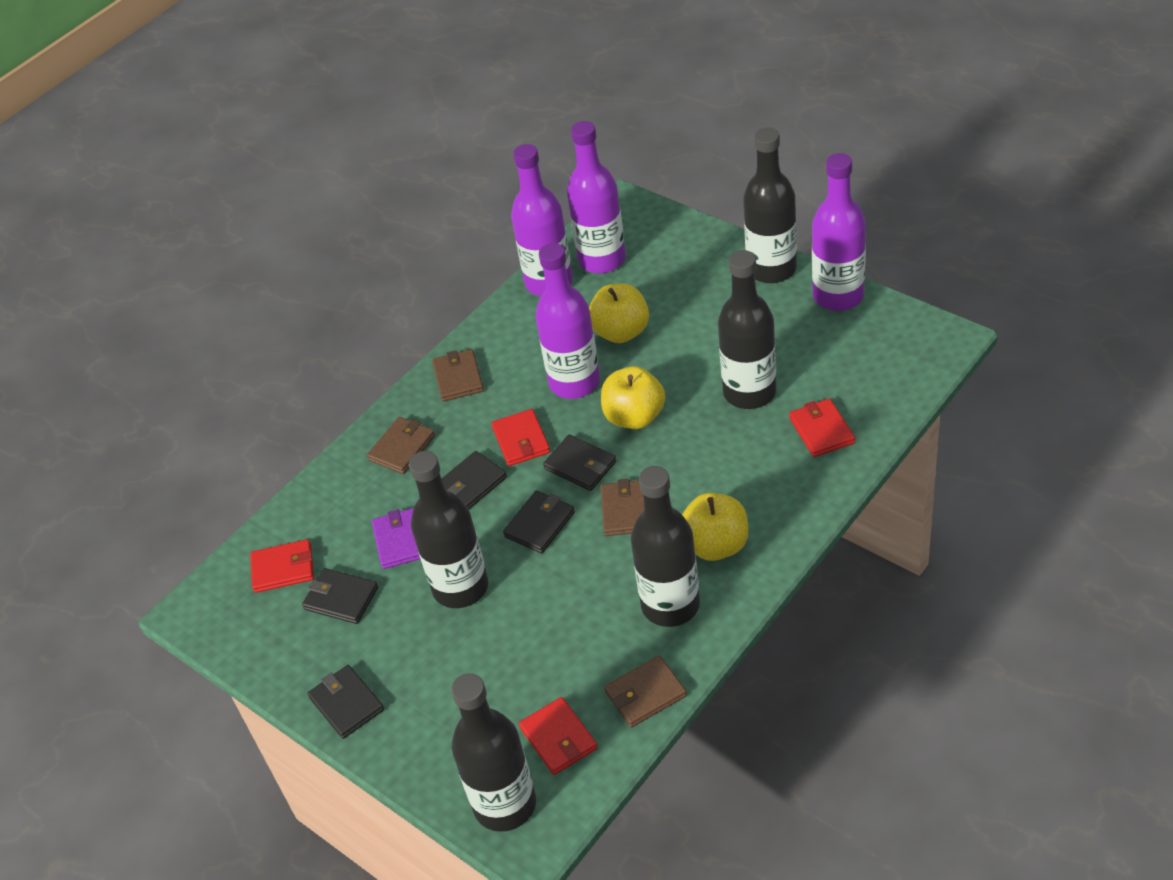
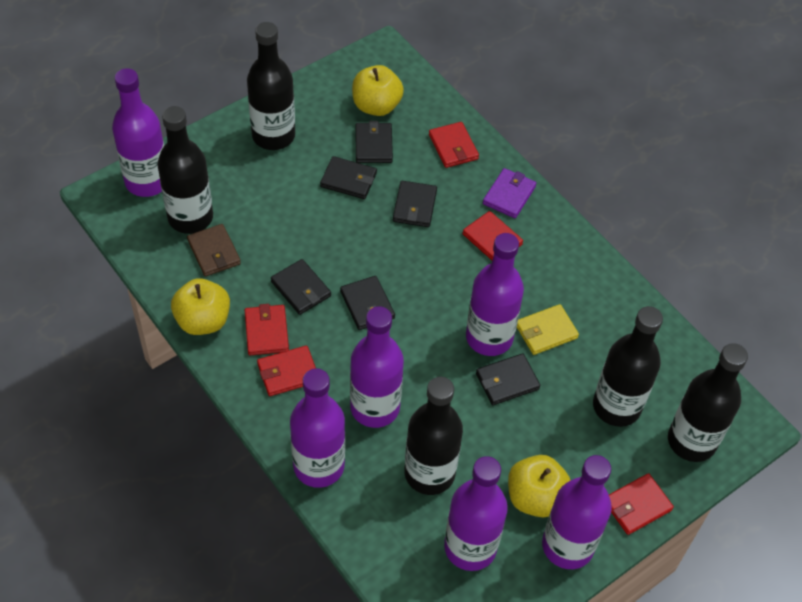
black wallet: [302,568,378,624] [307,665,384,739] [442,451,507,509] [503,490,575,554] [543,435,616,491] = 5 -> [271,259,331,315] [320,156,377,199] [340,276,395,330] [356,121,393,163] [393,181,437,227] [476,353,540,405] = 6
brown wallet: [367,417,435,474] [432,349,484,402] [601,479,644,536] [604,656,687,728] = 4 -> [187,224,241,276] = 1
purple bottle: [511,144,573,296] [536,243,600,399] [567,121,626,274] [812,153,866,311] = 4 -> [112,68,164,197] [290,368,345,488] [350,306,404,428] [444,456,508,571] [466,233,524,356] [542,455,612,569] = 6
red wallet: [250,539,314,593] [491,409,550,466] [519,697,598,775] [789,399,855,457] = 4 -> [245,304,289,355] [257,346,316,396] [429,122,479,168] [463,211,523,260] [609,473,674,535] = 5
yellow wallet: none = 0 -> [517,304,579,355] = 1

